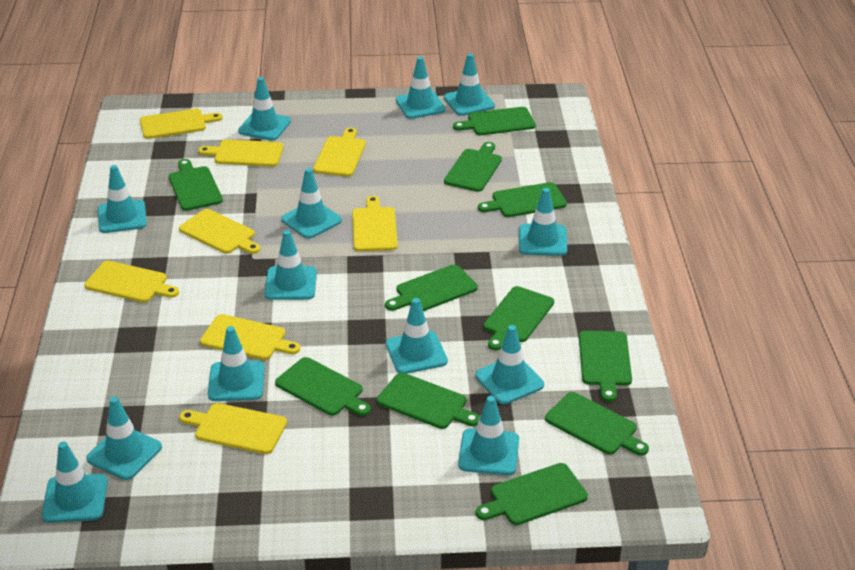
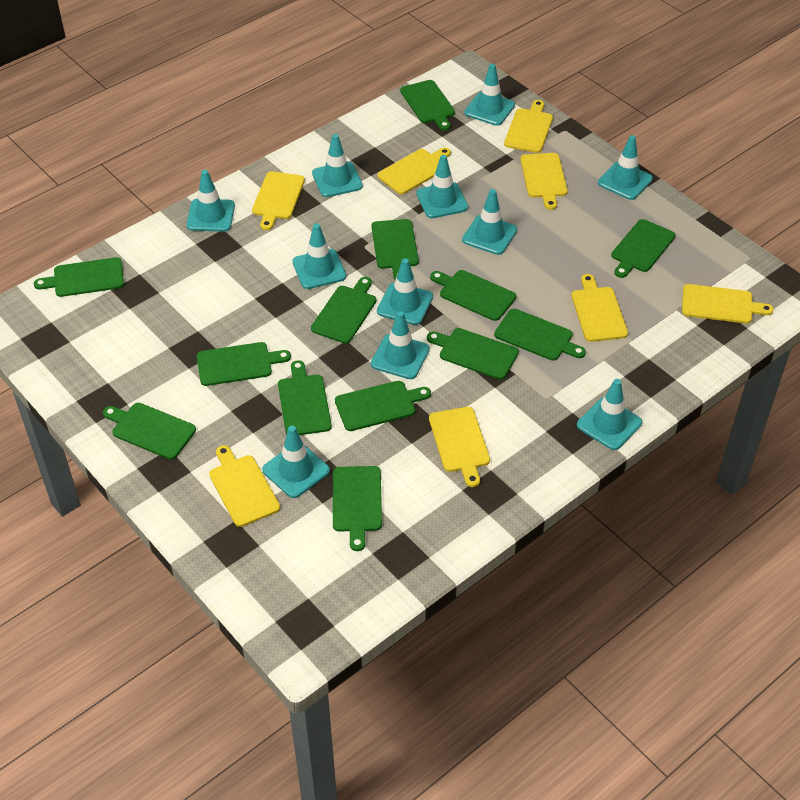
green cutting board: [169,159,223,211] [275,357,371,416] [377,373,480,429] [385,264,478,311] [444,142,502,192] [453,107,536,135] [476,463,588,525] [478,182,567,217] [484,286,554,350] [545,392,649,456] [579,331,632,402] = 11 -> [34,257,124,297] [103,403,196,460] [197,342,291,386] [278,360,332,435] [311,277,376,343] [333,466,382,551] [335,381,431,431] [371,219,419,280] [400,80,455,131] [427,328,519,380] [430,270,516,321] [494,309,586,361] [611,219,675,278] = 13
turquoise traffic cone: [42,442,108,523] [86,397,162,480] [98,165,147,233] [208,326,265,401] [238,77,291,140] [264,230,317,300] [281,168,342,239] [386,298,448,374] [396,56,446,119] [444,53,495,116] [458,396,519,475] [475,325,544,404] [519,188,567,256] = 13 -> [186,170,235,232] [262,426,330,498] [292,223,346,289] [312,134,363,197] [371,311,430,379] [377,258,433,325] [416,155,468,218] [462,189,517,255] [464,64,515,126] [577,379,642,450] [598,135,653,200] = 11

